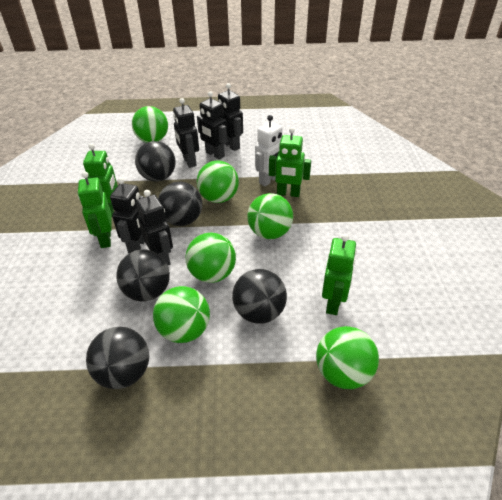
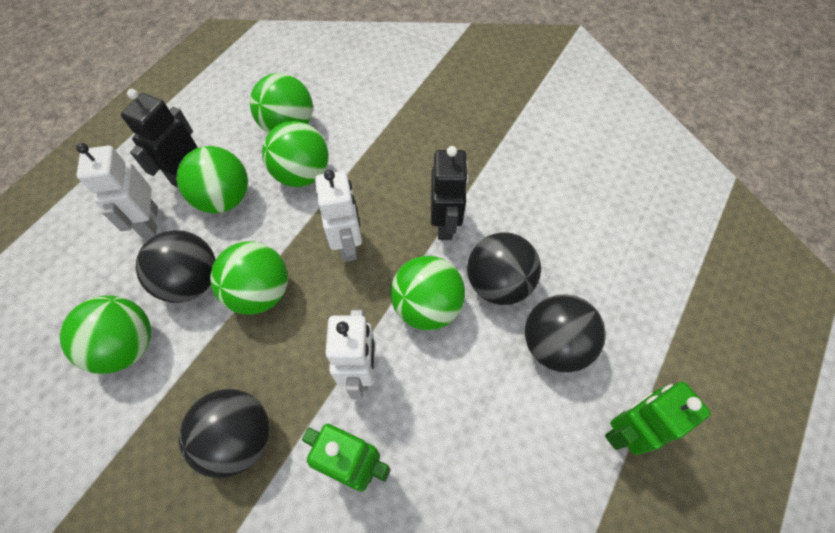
black ball: [86,327,149,389] [116,249,170,301] [135,141,176,182] [158,181,202,226] [232,269,287,324] = 5 -> [136,230,216,303] [179,389,270,478] [467,232,541,305] [525,294,606,372] = 4
black robot: [110,177,145,253] [136,190,173,265] [173,98,199,168] [197,91,227,160] [218,83,243,151] = 5 -> [121,89,198,187] [431,146,469,240] = 2
green robot: [78,171,112,248] [83,143,118,214] [269,127,311,197] [322,234,357,315] = 4 -> [302,424,391,492] [605,382,711,455] = 2
white robot: [255,115,282,187] = 1 -> [76,143,158,238] [315,170,362,262] [325,310,375,399] = 3

